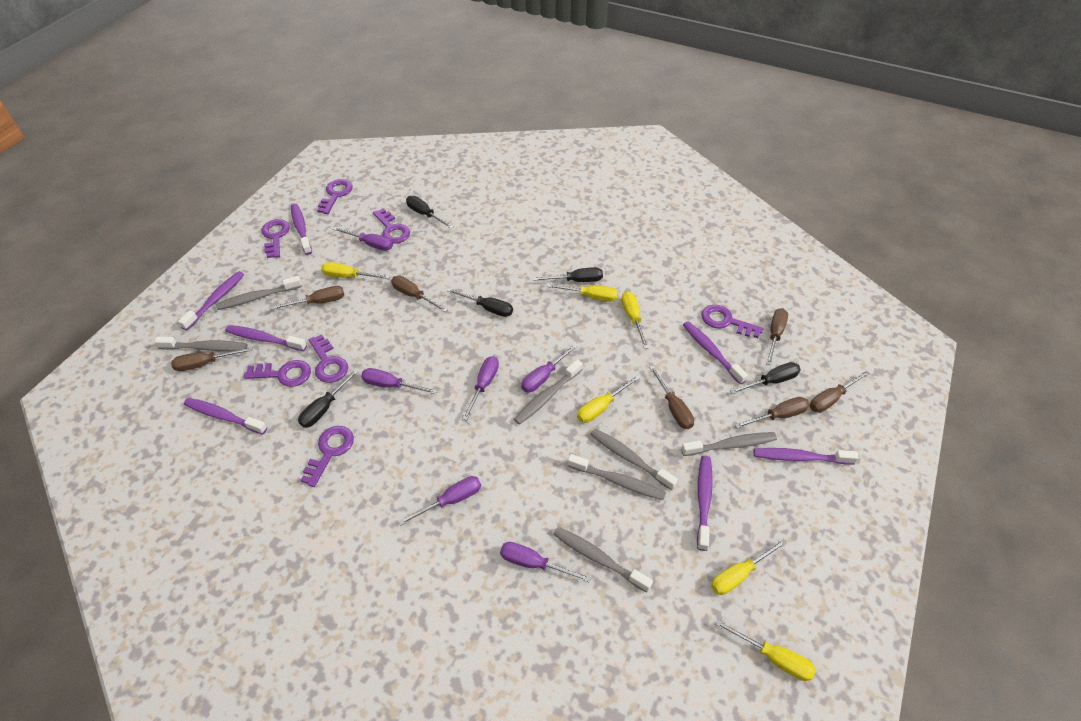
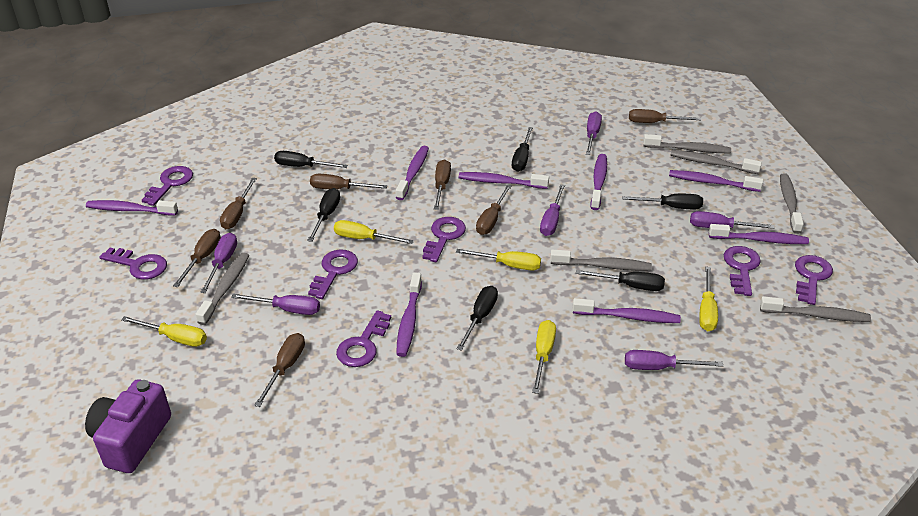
black screwdriver: [298,368,359,428] [406,196,454,229] [447,288,513,317] [533,267,603,282] [730,362,801,394] = 5 -> [274,151,348,168] [307,188,340,242] [457,286,498,351] [512,127,533,172] [576,270,665,291] [622,194,703,209] = 6
grey toothbrush: [154,337,248,351] [216,276,302,310] [514,359,583,425] [553,527,653,593] [568,454,666,500] [590,429,678,490] [681,432,777,456] = 7 -> [196,253,249,325] [550,249,652,271] [643,134,731,153] [671,150,762,174] [760,296,871,322] [780,173,804,234] = 6
purple camera: none = 0 -> [85,379,171,473] = 1
purple toothbrush: [178,271,244,330] [184,398,267,435] [225,325,307,351] [291,204,312,255] [683,321,748,384] [697,456,713,551] [754,448,859,464] = 7 -> [86,200,178,215] [396,146,429,200] [396,273,422,357] [459,172,549,189] [572,298,681,323] [591,154,607,210] [669,170,763,192] [709,224,809,244] = 8
yellow screwdriver: [321,262,390,279] [547,283,618,302] [577,375,640,423] [621,291,649,349] [711,539,787,595] [715,619,816,681] = 6 -> [121,316,207,347] [334,220,414,244] [456,249,541,270] [532,320,556,394] [699,267,718,331] = 5

